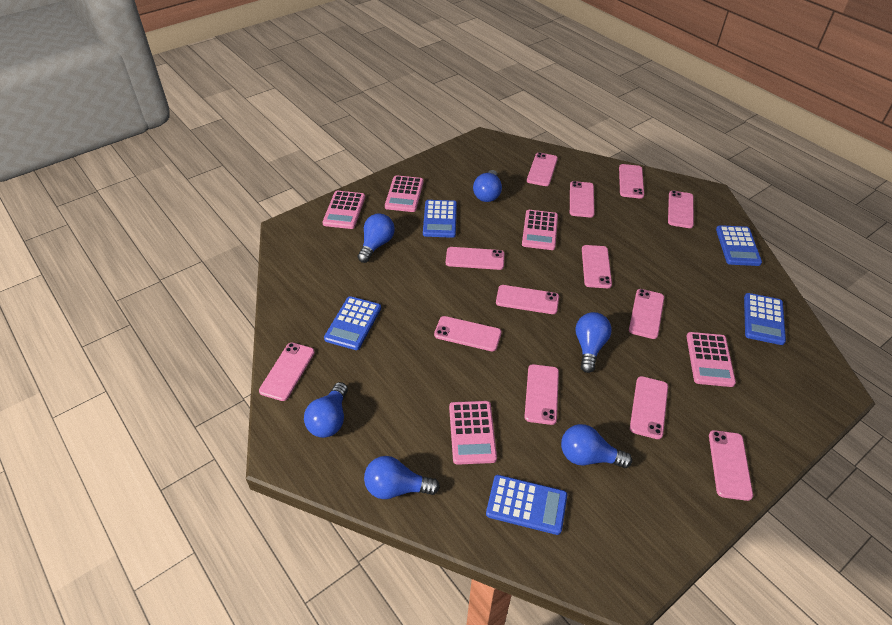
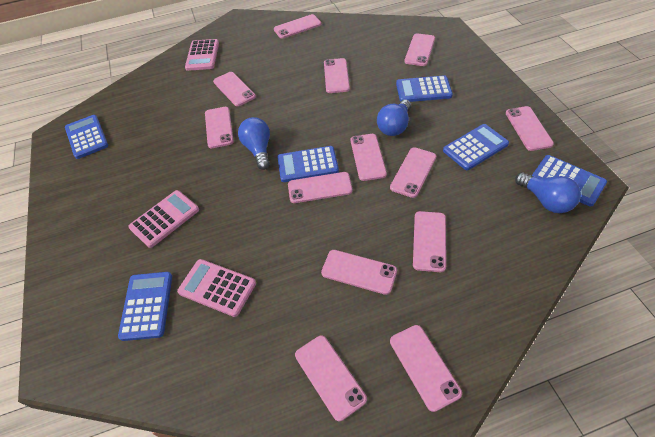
blue calculator: [324,296,381,350] [423,200,457,238] [486,475,567,535] [716,225,762,266] [744,293,786,345] = 5 -> [65,115,108,159] [118,272,172,341] [277,146,339,182] [396,75,453,102] [443,124,509,170] [532,155,607,206] = 6
blue light bulb: [304,382,348,438] [358,214,395,263] [364,456,440,499] [473,170,502,202] [561,424,632,468] [576,312,612,373] = 6 -> [238,117,270,170] [377,100,411,136] [515,172,581,213] = 3
pink calculator: [323,191,365,229] [385,175,424,212] [449,401,497,465] [522,210,558,250] [687,332,736,387] = 5 -> [128,190,199,248] [177,259,256,317] [185,39,219,71] = 3

